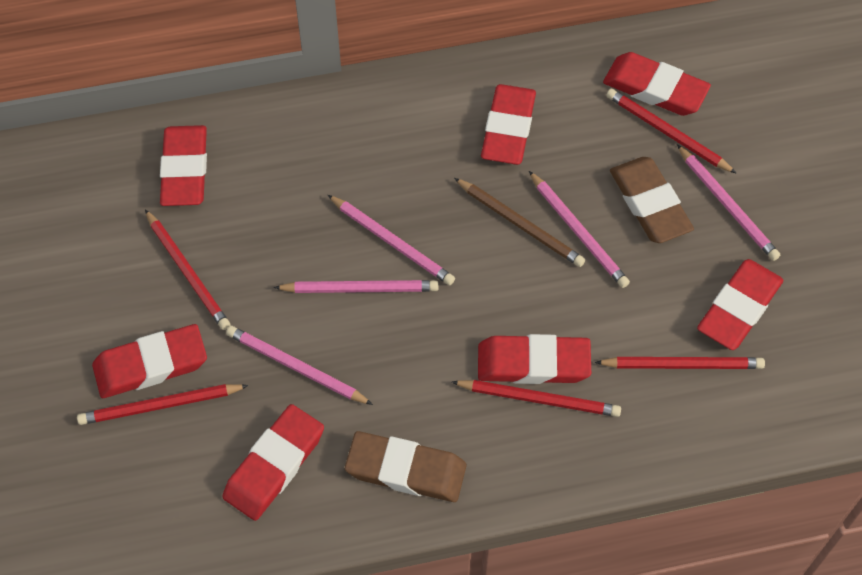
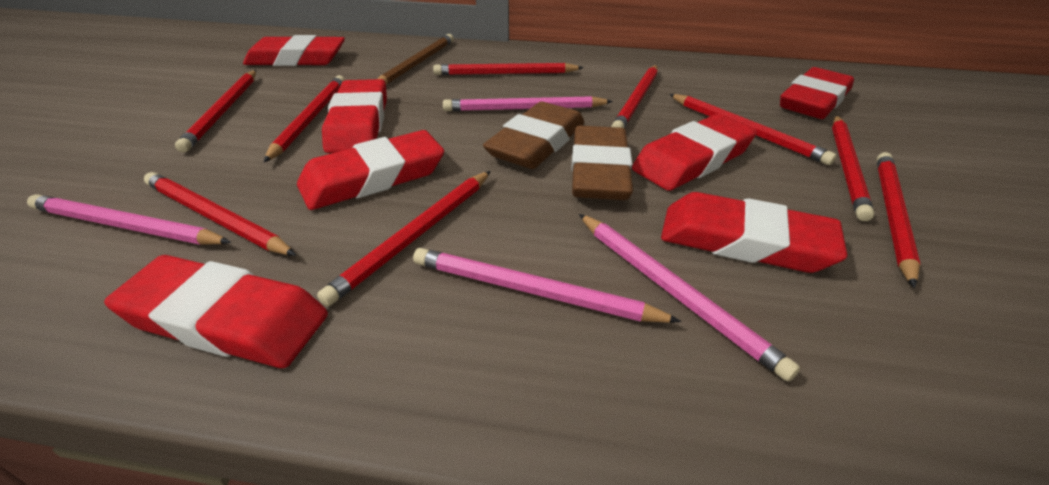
pink pencil: [226,326,373,405] [274,280,439,293] [328,195,455,285] [529,171,630,288] [677,144,780,261] = 5 -> [27,194,231,245] [413,248,681,323] [443,96,613,111] [579,214,800,382] = 4
red pencil: [77,384,249,425] [145,209,230,330] [452,380,621,417] [595,357,765,369] [606,89,737,174] = 5 -> [144,172,296,256] [175,70,256,153] [264,75,345,162] [317,171,490,307] [433,63,584,75] [611,65,658,128] [669,94,837,165] [832,116,874,221] [877,152,921,288] = 9

